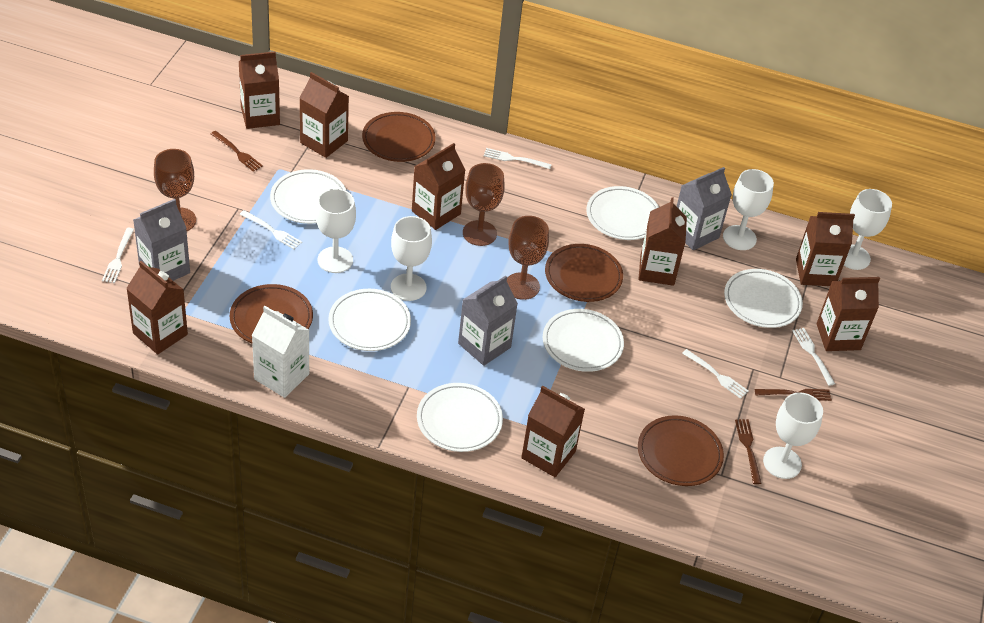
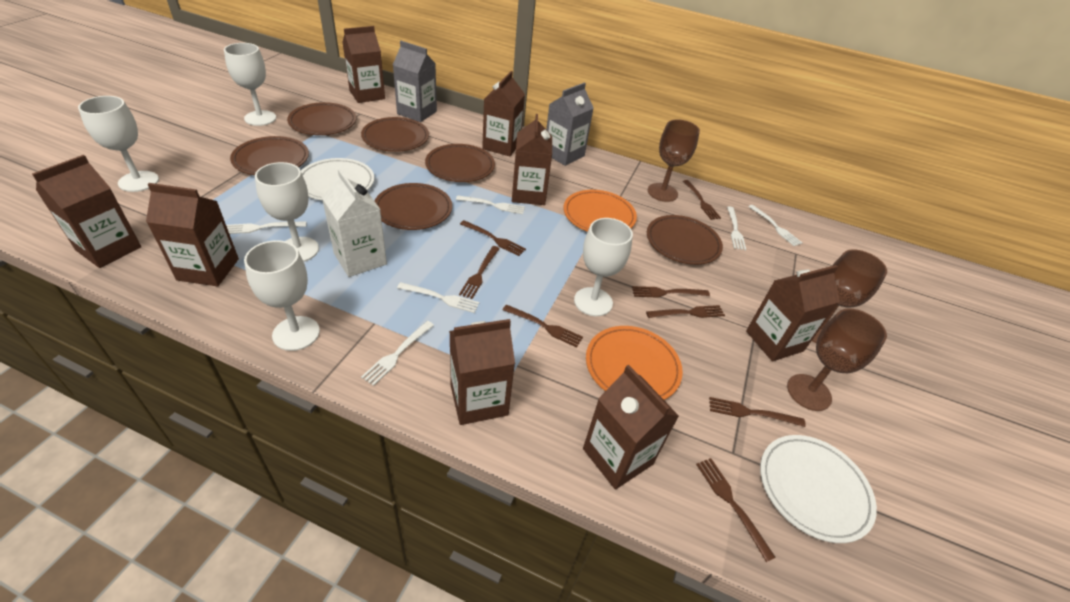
brown fork: [211,131,263,172] [735,419,761,484] [755,389,832,401] = 3 -> [459,246,500,299] [460,220,526,256] [503,304,583,347] [632,286,710,298] [646,305,725,318] [683,180,721,220] [696,458,776,562] [709,397,806,427] = 8
brown plate: [230,284,313,343] [362,112,436,162] [545,244,623,302] [638,415,724,486] = 4 -> [230,136,309,175] [287,102,356,135] [361,117,429,152] [375,183,452,230] [425,144,495,182] [647,215,723,265] = 6
grey carton: [133,199,190,281] [458,276,518,366] [677,167,732,250] = 3 -> [393,41,437,122] [546,83,594,166] = 2
orange plate: none = 0 -> [564,190,637,232] [586,326,683,400] = 2
white fork: [102,228,134,283] [240,210,302,249] [484,148,552,169] [682,349,749,399] [792,328,835,386] = 5 -> [226,221,307,234] [361,321,434,386] [397,282,479,313] [456,195,525,214] [727,207,746,250] [748,205,802,246] = 6
white plate: [270,169,346,224] [328,289,411,351] [417,383,503,452] [543,309,624,372] [586,186,659,240] [724,269,803,328] = 6 -> [301,158,374,201] [760,435,877,543] = 2

